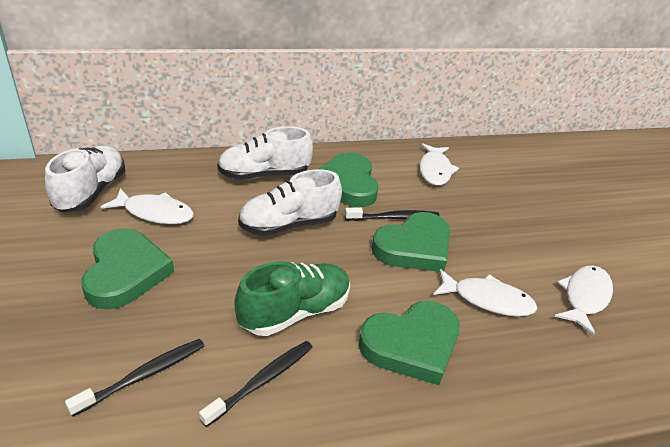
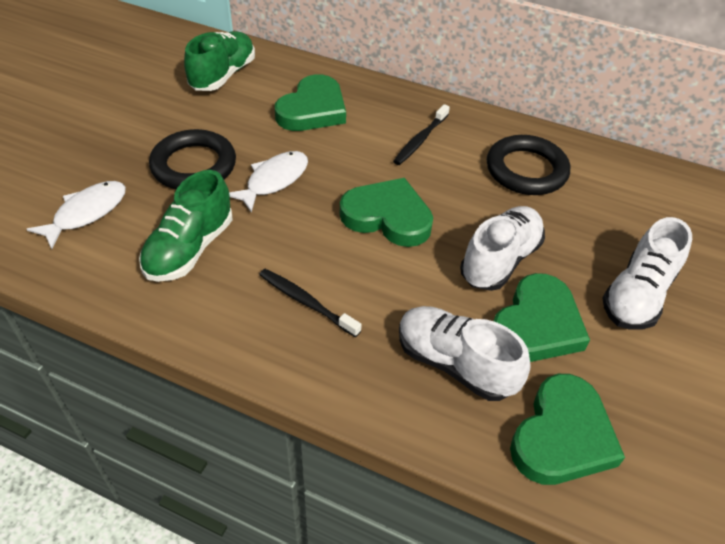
black ring: none = 0 -> [149,129,236,190] [487,135,570,195] = 2
black toothbrush: [65,339,204,417] [199,341,313,427] [345,208,440,221] = 3 -> [259,269,362,337] [393,104,450,165] = 2
green shoe: [234,261,350,336] = 1 -> [139,170,233,282] [184,31,255,91] = 2
white fish: [101,188,194,224] [419,143,459,186] [433,269,537,317] [555,265,613,335] = 4 -> [27,181,126,249] [229,151,308,213] = 2

